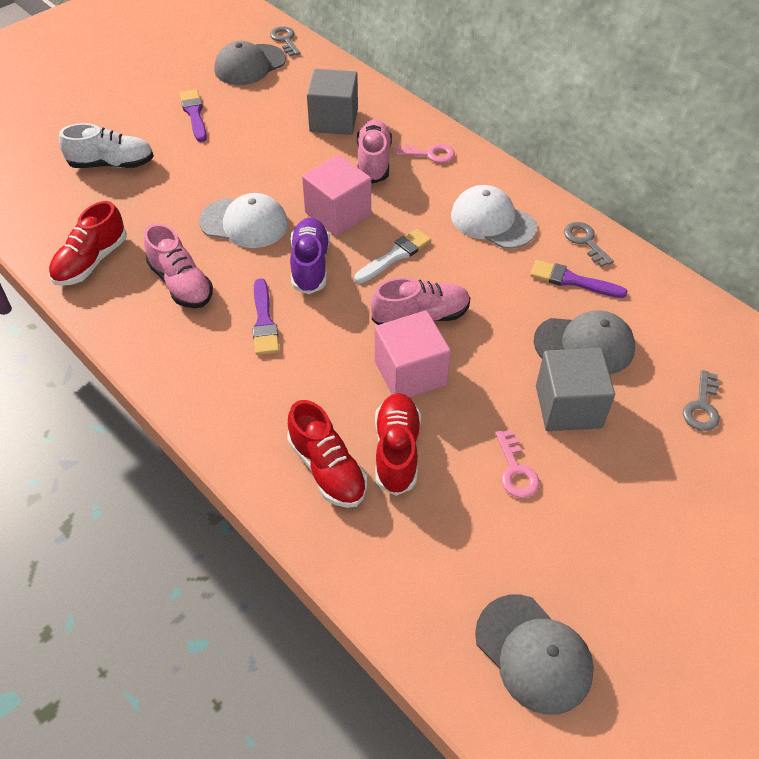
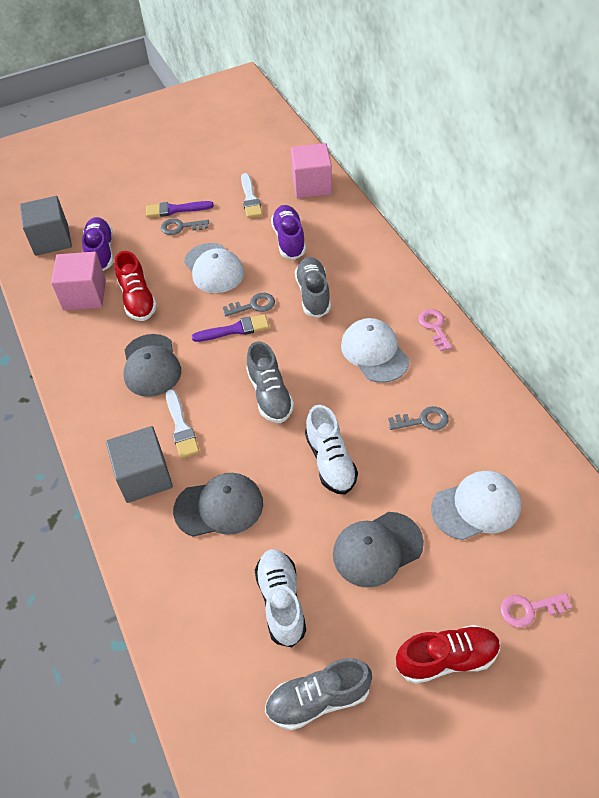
grey shoe: none = 0 -> [246,341,294,423] [265,658,372,730] [295,257,331,318] = 3
pink shoe: [144,223,213,308] [357,119,392,184] [371,277,470,325] = 3 -> none = 0
purple brush: [179,89,207,142] [252,278,279,355] [530,260,628,298] = 3 -> [146,201,214,217] [192,314,269,342] = 2
purple shoe: [290,218,330,294] = 1 -> [82,217,113,271] [271,205,306,260] = 2
red shoe: [49,201,127,286] [287,400,367,508] [375,393,421,496] = 3 -> [114,251,157,321] [396,625,500,684] = 2
white brush: [354,229,431,283] = 1 -> [166,389,200,458] [241,173,263,218] = 2
white cap: [199,193,288,248] [451,185,537,249] = 2 -> [184,243,244,293] [341,318,409,383] [431,471,521,540] = 3
white shoe: [59,123,154,168] = 1 -> [255,549,306,647] [305,405,358,494] = 2

